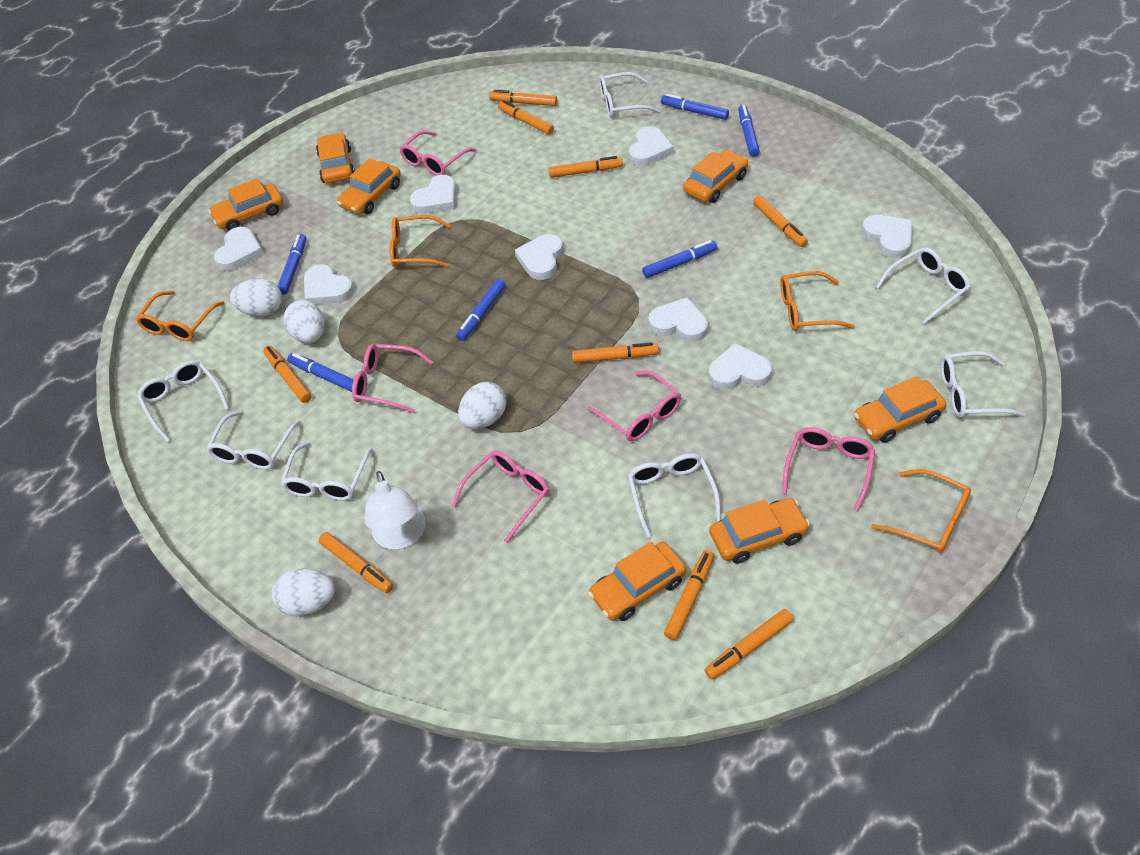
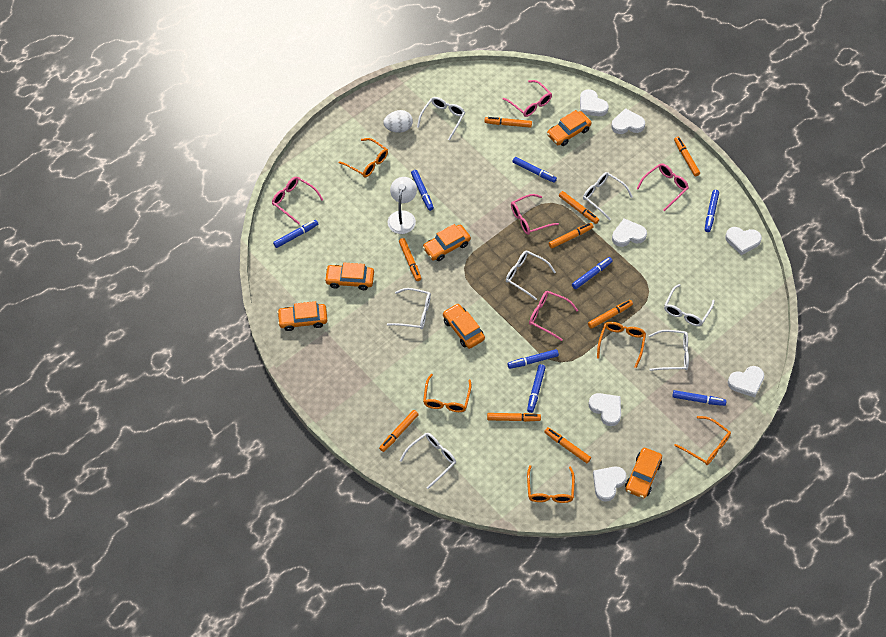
blue marker: [278,234,306,295] [288,353,354,392] [456,279,505,341] [642,240,717,278] [661,94,729,120] [738,105,760,157] = 6 -> [273,220,318,248] [411,170,434,211] [507,349,559,369] [513,157,557,183] [527,364,546,413] [572,257,613,289] [672,390,726,406] [705,190,719,232] = 8
orange car: [208,178,283,230] [316,132,355,184] [337,158,401,214] [588,542,686,621] [683,149,748,203] [709,498,810,564] [854,376,946,443] = 7 -> [277,301,327,331] [325,262,374,290] [423,224,471,261] [443,304,485,349] [547,110,592,146] [625,448,662,498] = 6
orange glasses: [136,291,224,341] [389,215,451,267] [780,271,855,331] [871,469,971,553] = 4 -> [339,138,388,177] [423,374,472,412] [527,465,575,503] [597,322,646,368] [675,416,731,465] = 5
white egg: [230,279,282,317] [272,568,335,616] [284,300,324,343] [458,382,507,429] = 4 -> [383,110,413,133] = 1
white heart: [214,227,264,271] [304,264,354,305] [410,175,456,214] [515,234,563,280] [629,126,674,166] [648,297,708,342] [709,343,772,390] [862,215,913,258] = 8 -> [580,89,609,116] [588,393,621,426] [593,466,627,502] [611,108,645,134] [612,219,647,247] [725,227,762,255] [728,366,764,397] = 7

